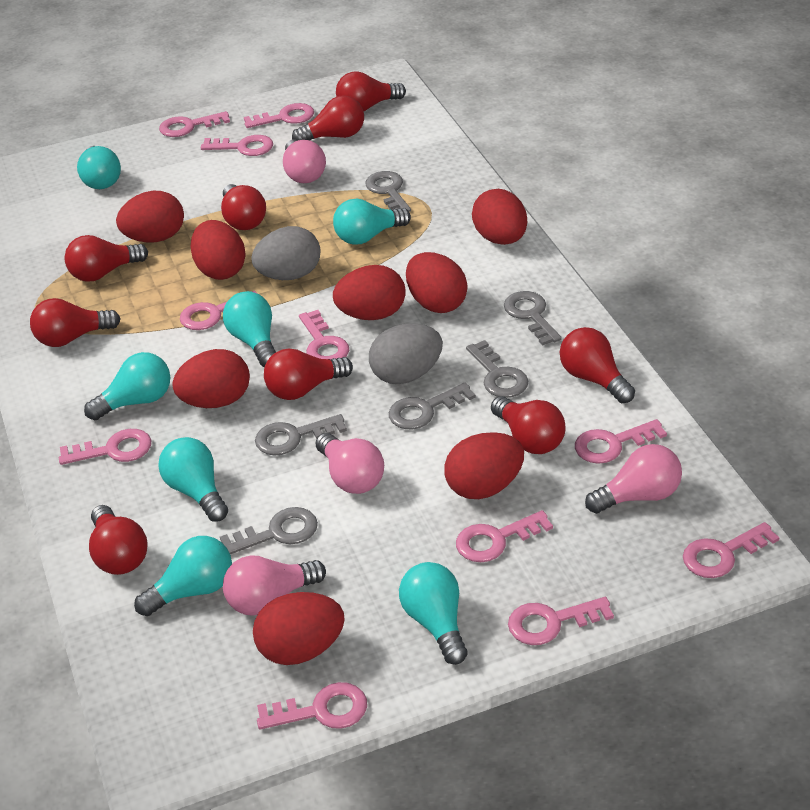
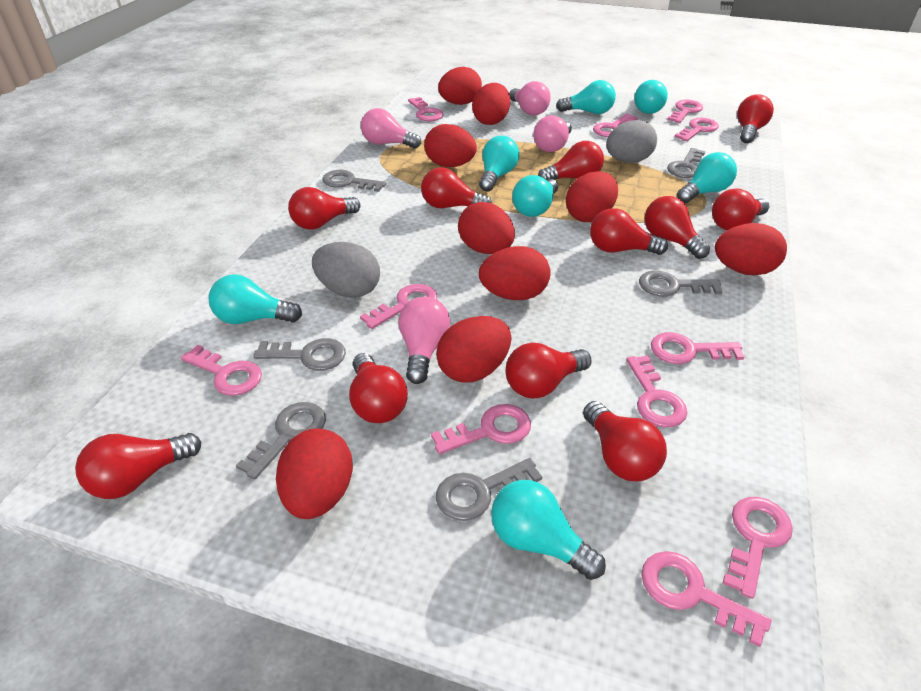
red egg: [116,191,184,243] [172,349,250,408] [191,220,246,280] [253,592,345,665] [333,265,406,320] [406,252,468,313] [444,432,524,499] [472,189,527,245] = 8 -> [276,428,353,519] [424,124,477,167] [436,316,511,383] [438,67,482,105] [458,202,515,254] [472,83,510,125] [479,246,551,300] [566,171,618,222] [715,223,787,275] = 9
red light bulb: [30,298,120,347] [65,235,148,282] [89,505,148,575] [221,184,266,230] [264,348,353,400] [292,95,364,140] [336,71,406,111] [491,396,566,454] [560,327,635,403] = 9 -> [75,433,201,499] [288,187,360,230] [349,353,408,423] [421,167,492,208] [505,342,592,399] [538,141,604,180] [583,401,667,481] [590,208,668,255] [645,196,710,259] [712,188,769,230] [737,94,774,143] = 11

